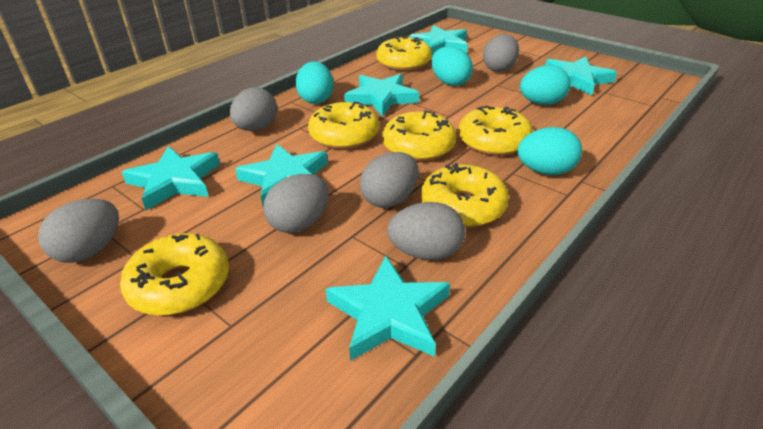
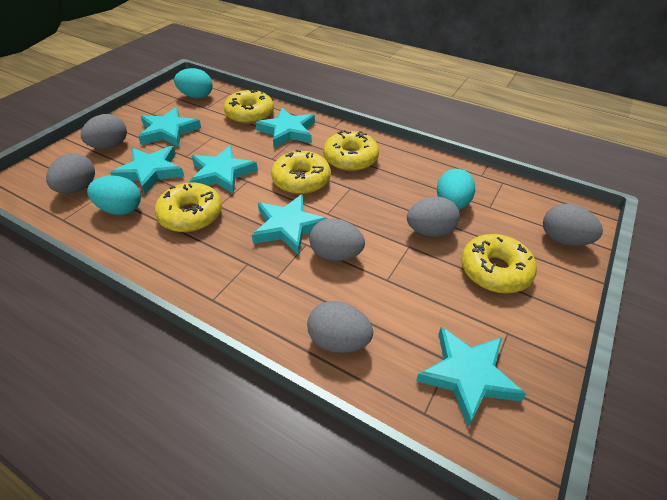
turquoise egg: [295,61,334,104] [431,47,473,86] [517,127,582,175] [520,65,571,105] = 4 -> [87,176,141,215] [174,68,213,99] [437,169,475,210] = 3
yellow donut: [120,233,229,316] [308,101,379,149] [376,36,432,71] [382,110,456,161] [421,163,509,228] [458,105,533,156] = 6 -> [155,183,222,232] [224,90,274,124] [271,150,331,194] [323,130,379,171] [461,234,537,294] = 5

